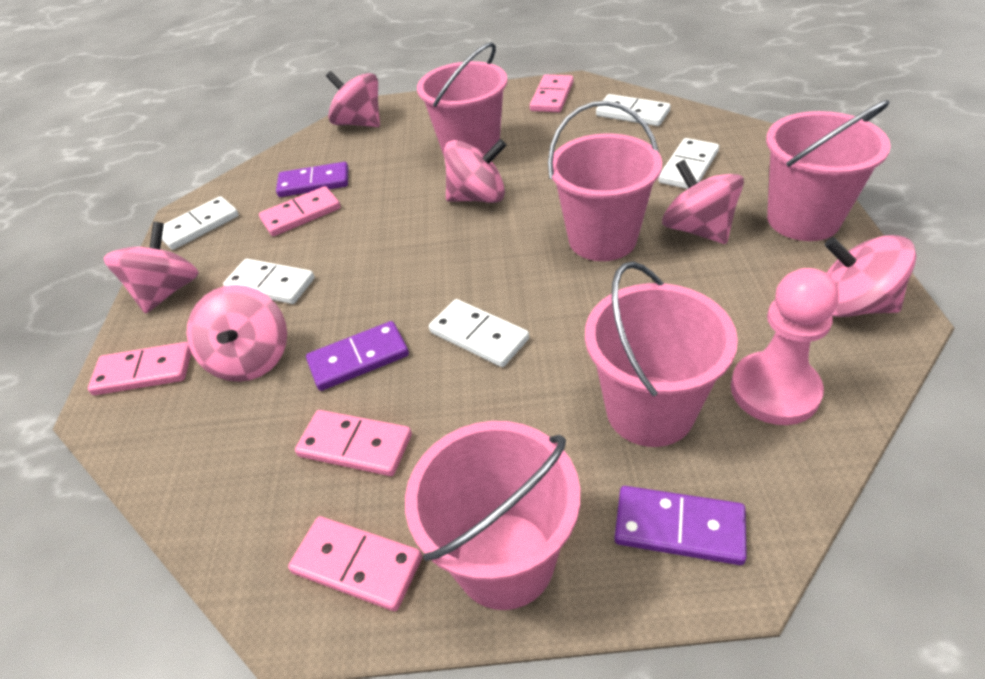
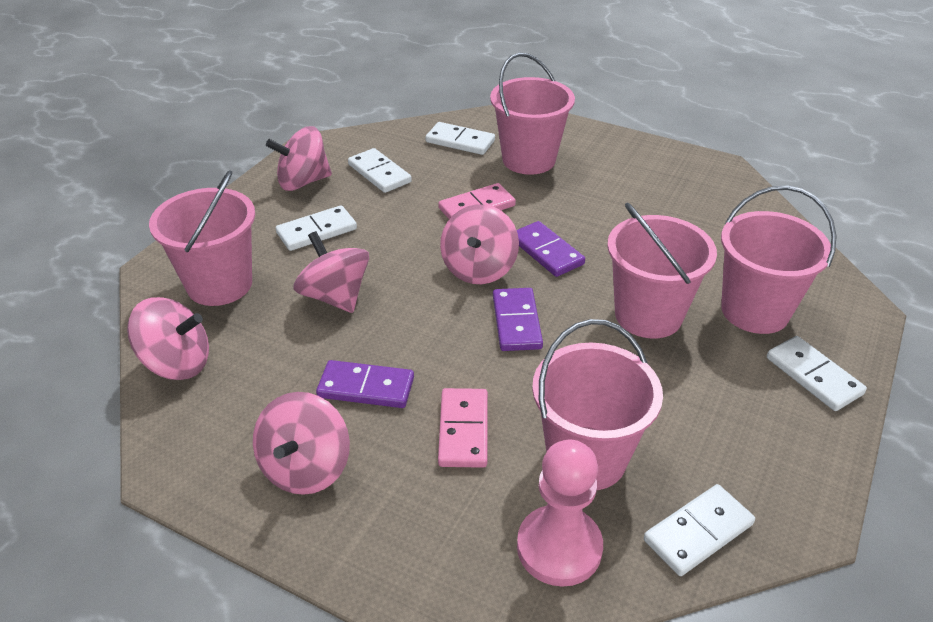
pink domino: [88,342,191,395] [259,186,341,236] [288,516,422,611] [295,410,412,476] [530,75,573,112] = 5 -> [438,183,516,219] [438,388,488,468] = 2
pink spinning top: [103,222,199,314] [187,285,287,382] [326,71,380,127] [444,139,507,203] [662,159,744,244] [824,235,916,317] = 6 -> [127,297,209,380] [253,392,350,495] [266,126,332,191] [293,231,369,313] [440,204,519,284] = 5

